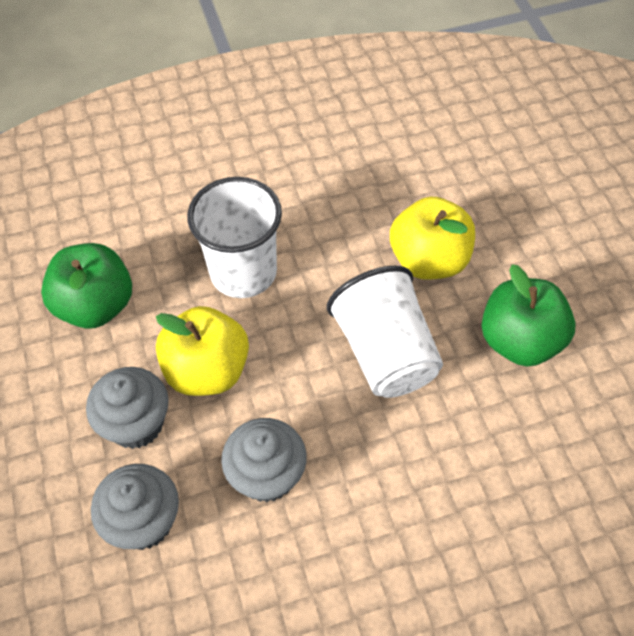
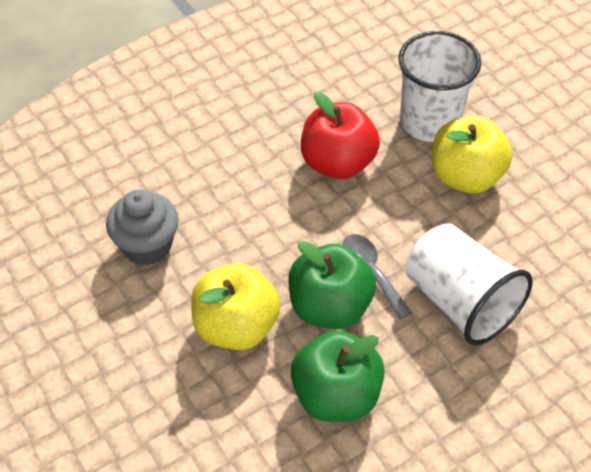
grey cupcake: [86,367,169,449] [91,464,179,550] [221,418,307,502] = 3 -> [106,189,179,265] = 1
grey spoon: none = 0 -> [342,234,412,320] = 1
red apple: none = 0 -> [301,92,380,179] = 1

